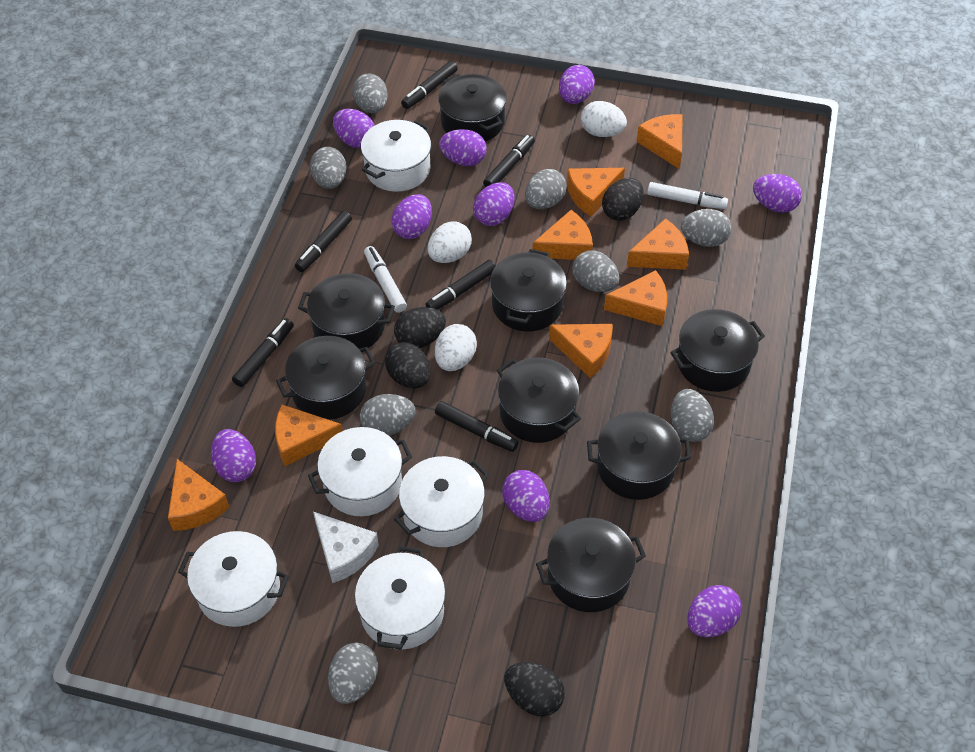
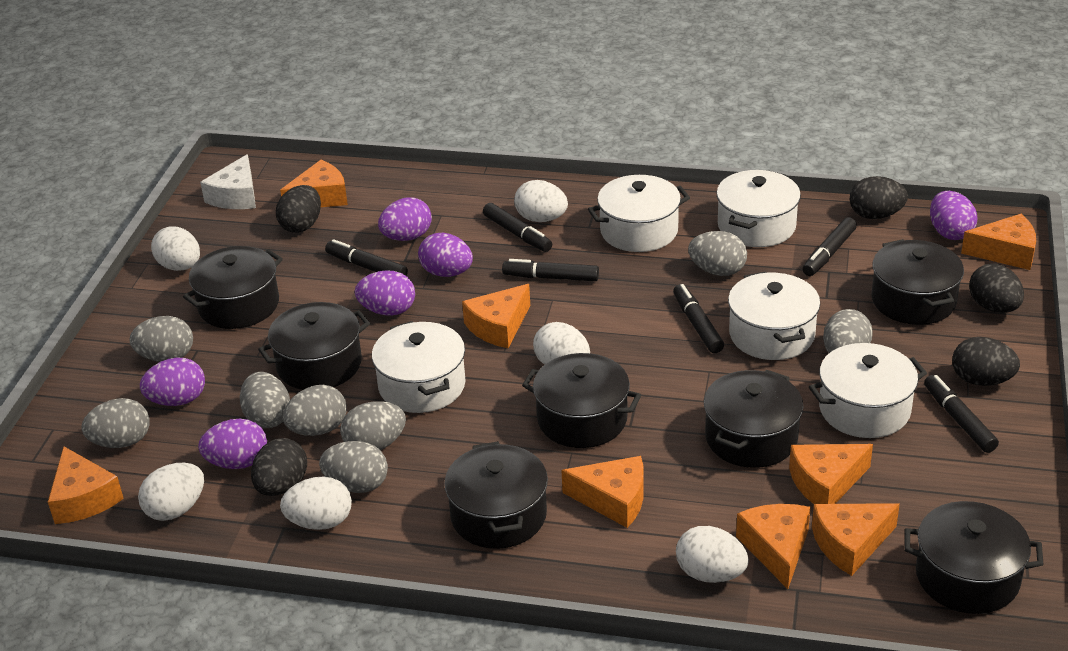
black egg: [385,342,431,388] [394,307,446,348] [504,662,565,716] [602,178,644,221] = 4 -> [251,438,307,496] [276,185,321,233] [850,176,908,219] [952,337,1020,386] [969,263,1024,313] = 5
black pot: [276,336,375,420] [298,273,395,349] [438,74,507,141] [490,249,567,332] [497,357,581,443] [536,518,646,612] [587,411,691,500] [670,309,765,392] = 8 -> [183,246,283,329] [258,302,370,390] [444,441,548,549] [522,353,641,448] [704,370,803,468] [871,239,964,325] [904,501,1044,614] = 7
purple egg: [211,429,256,482] [333,109,375,148] [391,194,432,239] [439,129,487,166] [473,182,515,226] [502,470,549,522] [559,65,595,104] [688,585,742,637] [753,174,802,213] = 9 -> [140,357,205,406] [198,419,267,469] [355,270,415,316] [378,197,432,241] [418,233,473,277] [930,191,977,240] = 6
white egg: [428,221,472,263] [435,324,477,371] [581,101,627,137] = 3 -> [138,463,204,521] [151,226,200,271] [280,477,352,530] [514,180,568,222] [533,322,590,365] [676,526,749,583] = 6
white marker: [364,246,407,313] [647,182,728,209] = 2 -> none = 0

